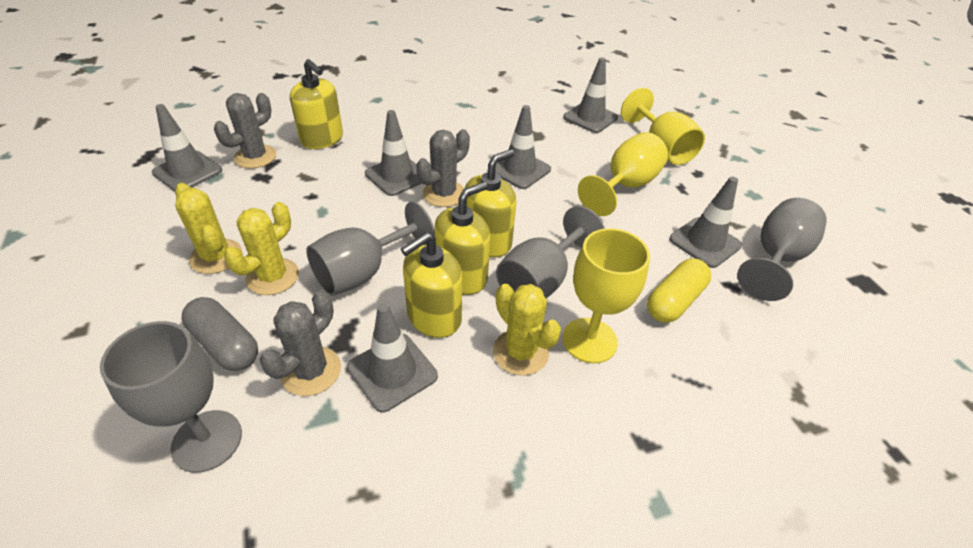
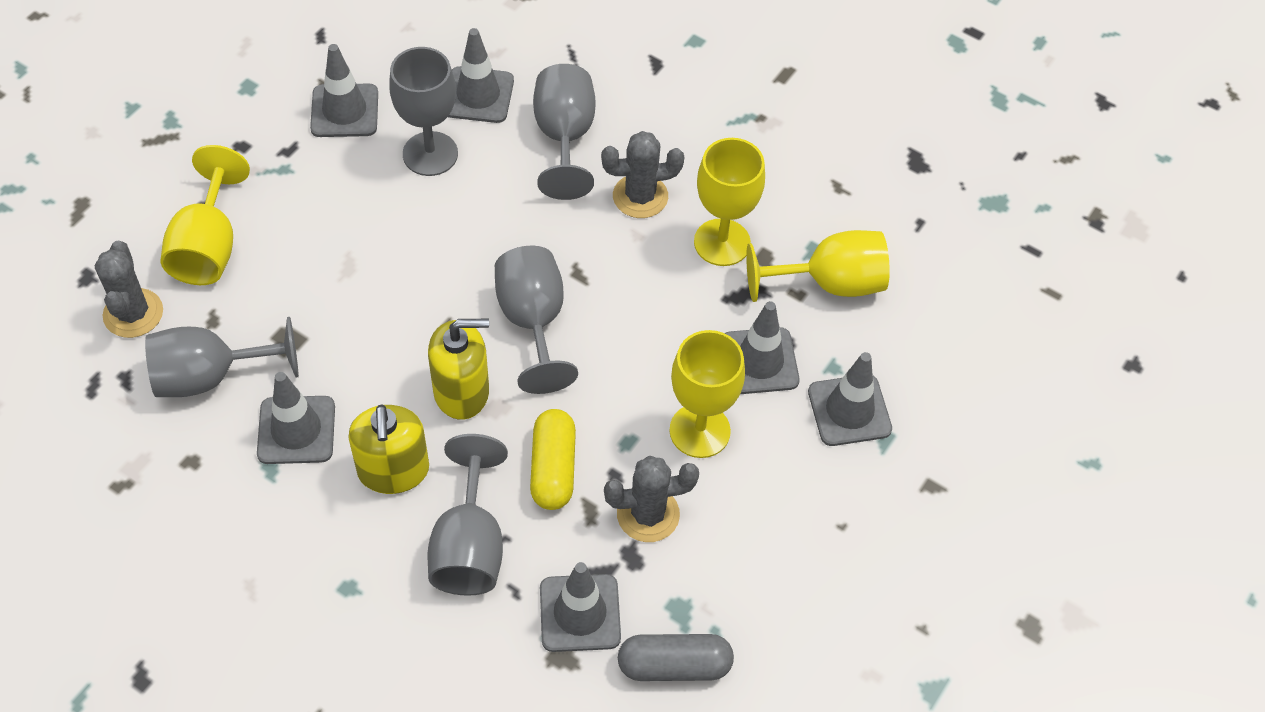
grey goblet: [100,321,242,473] [306,201,435,296] [496,206,605,298] [737,198,827,301] = 4 -> [145,317,299,397] [389,47,458,176] [428,434,508,596] [495,246,578,394] [533,64,595,200] = 5
yellow cactus: [175,183,242,274] [224,202,299,295] [493,284,561,375] = 3 -> none = 0
yellow goblet: [562,228,650,363] [578,132,668,216] [621,88,705,165] = 3 -> [161,145,250,285] [670,330,745,458] [694,138,765,266] [746,230,890,302] = 4
yellow soap dispenser: [290,59,343,149] [401,232,462,338] [434,182,490,295] [465,149,517,258] = 4 -> [348,404,429,494] [428,319,489,420] = 2

